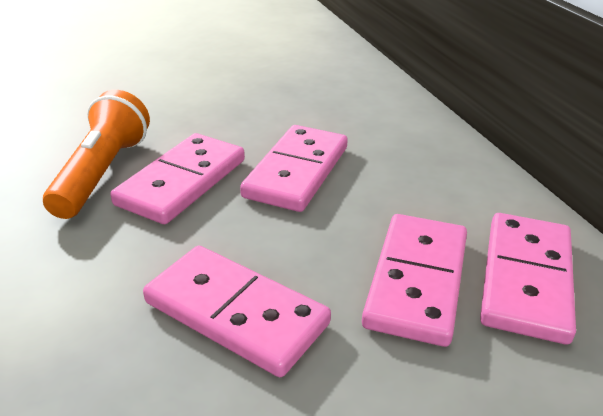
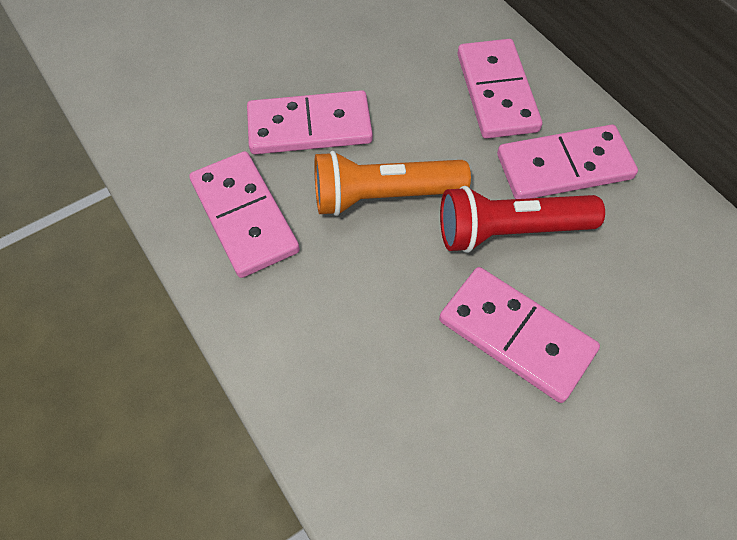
red flashlight: none = 0 -> [440,186,605,253] = 1

